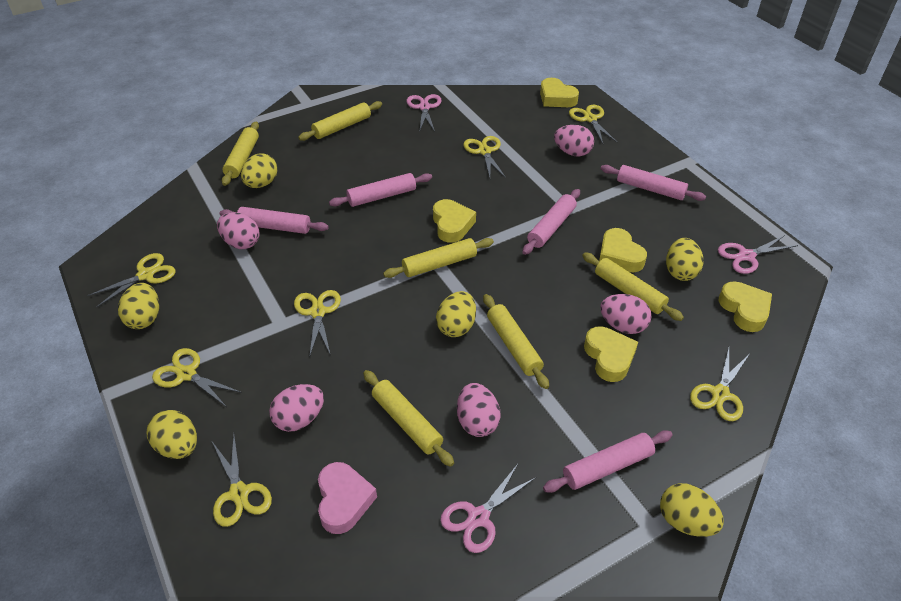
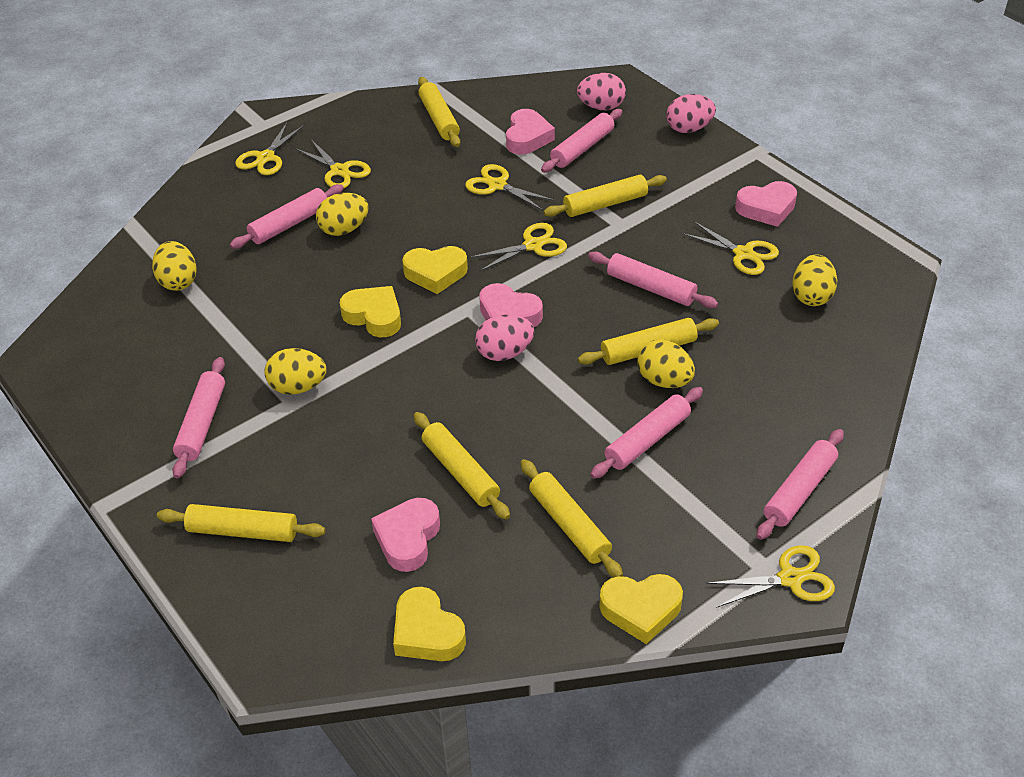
pink egg: [217,212,260,249] [269,384,324,432] [457,383,501,437] [554,125,594,157] [600,294,651,334] = 5 -> [475,314,534,361] [577,73,626,110] [666,94,716,133] = 3
pink heart: [318,462,377,534] = 1 -> [371,498,440,572] [479,283,543,327] [506,109,555,155] [735,181,797,227] = 4
pink rolling pin: [219,207,329,234] [329,173,432,207] [522,189,580,255] [543,430,673,493] [601,165,706,201] = 5 -> [172,357,225,479] [230,184,344,249] [541,109,622,173] [588,252,718,308] [590,387,703,479] [756,429,844,540] = 6
pink scissors: [406,94,442,132] [440,464,536,553] [718,235,798,274] = 3 -> none = 0
yellow egg: [118,283,159,329] [147,410,197,459] [241,153,278,188] [436,291,476,337] [660,483,724,537] [666,238,704,281] = 6 -> [152,241,197,291] [264,348,327,395] [316,193,369,236] [637,339,695,388] [792,254,837,306] = 5
yellow heart: [433,199,476,243] [540,78,579,107] [584,326,638,382] [599,228,647,272] [719,281,772,332] = 5 -> [339,286,401,337] [393,587,466,661] [402,246,468,294] [599,574,683,644] = 4
yellow scissors: [87,253,176,308] [152,348,242,406] [211,435,272,527] [294,290,341,358] [463,136,506,178] [569,105,618,144] [690,348,749,421] = 7 -> [235,123,304,175] [295,140,371,188] [465,164,555,211] [470,223,567,272] [682,221,779,275] [706,545,835,608] = 6

